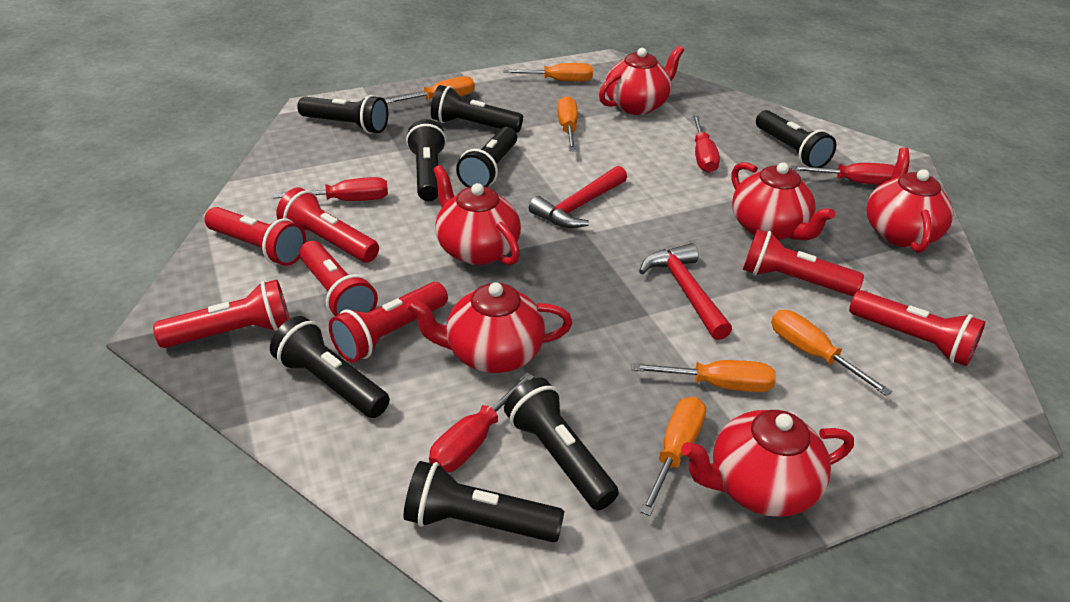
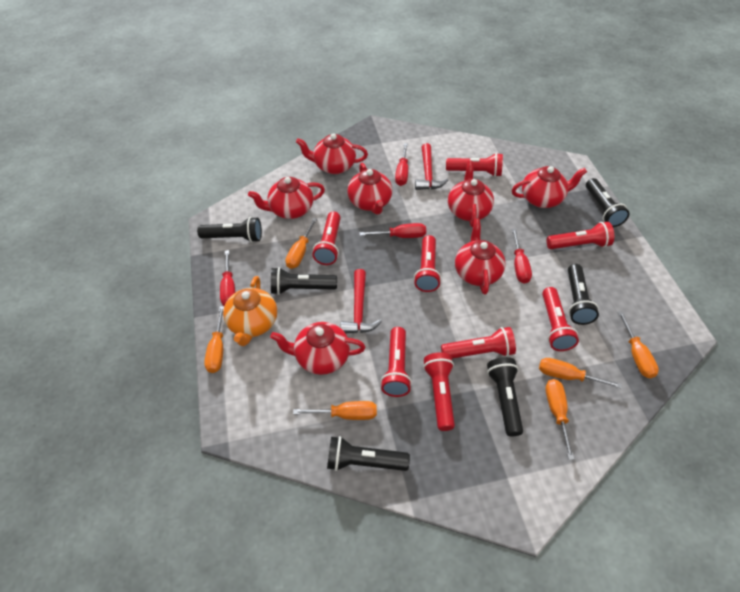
black flashlight: [270,316,390,418] [297,95,388,134] [404,461,564,542] [406,119,446,201] [431,85,523,133] [456,127,517,188] [504,378,619,510] [756,110,836,168] = 8 -> [197,217,262,243] [271,267,337,295] [327,436,410,471] [487,357,523,436] [568,264,599,325] [586,178,629,227] = 6
orange teapot: none = 0 -> [223,276,277,346] = 1
red flashlight: [153,280,289,348] [204,207,306,266] [276,187,379,263] [299,241,378,317] [329,282,448,363] [743,229,864,296] [849,290,985,366] = 7 -> [313,212,341,265] [380,327,412,397] [414,235,441,292] [423,352,455,431] [441,327,516,359] [446,153,503,177] [542,287,579,351] [546,222,614,249] = 8
red teapot: [406,282,572,373] [433,165,521,265] [599,45,684,115] [681,410,854,517] [731,162,835,240] [866,148,954,253] = 6 -> [248,177,325,219] [270,322,365,375] [296,133,368,174] [347,163,392,215] [448,161,494,227] [455,219,506,295] [512,166,587,208] = 7

